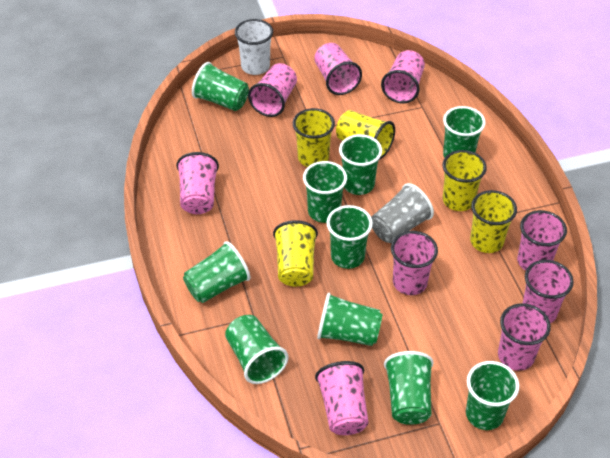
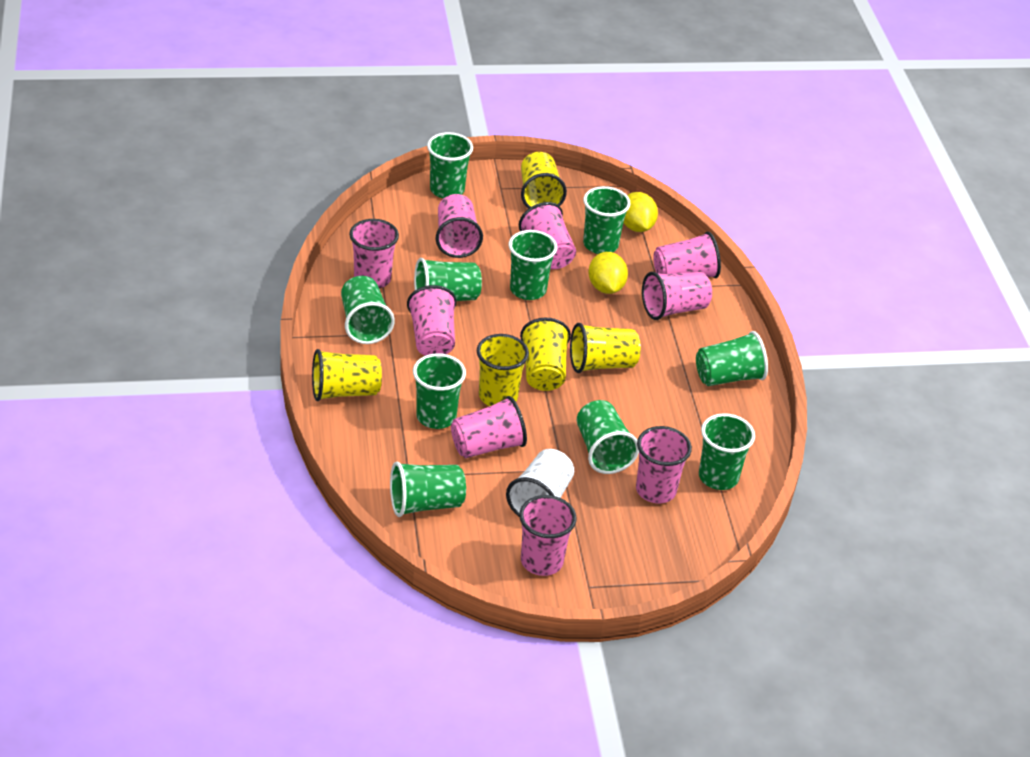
grey cup: [371,183,434,243] = 1 -> none = 0
yellow lemon: none = 0 -> [588,252,628,294] [623,192,658,232] = 2

